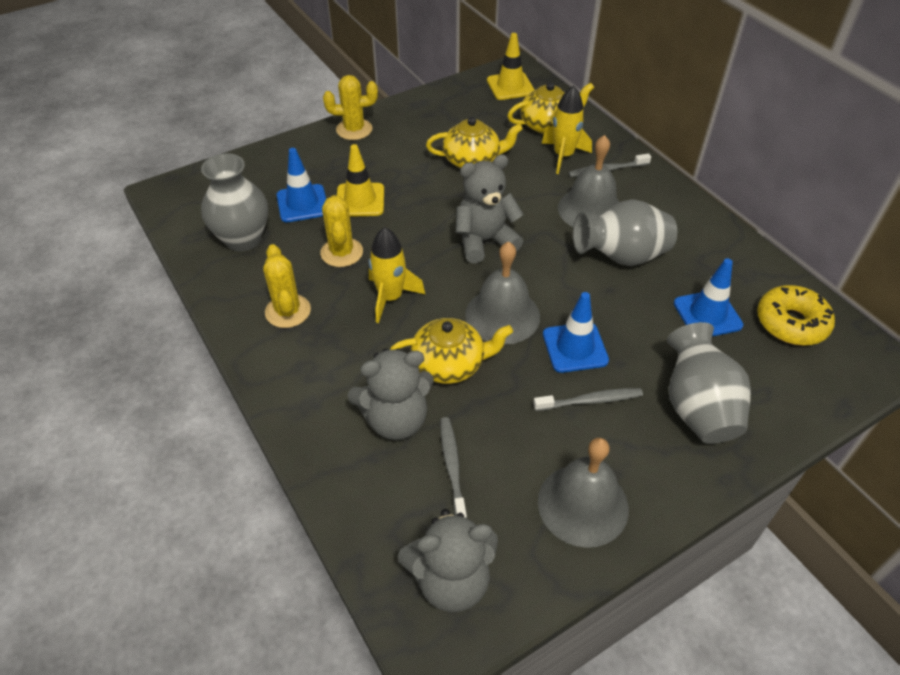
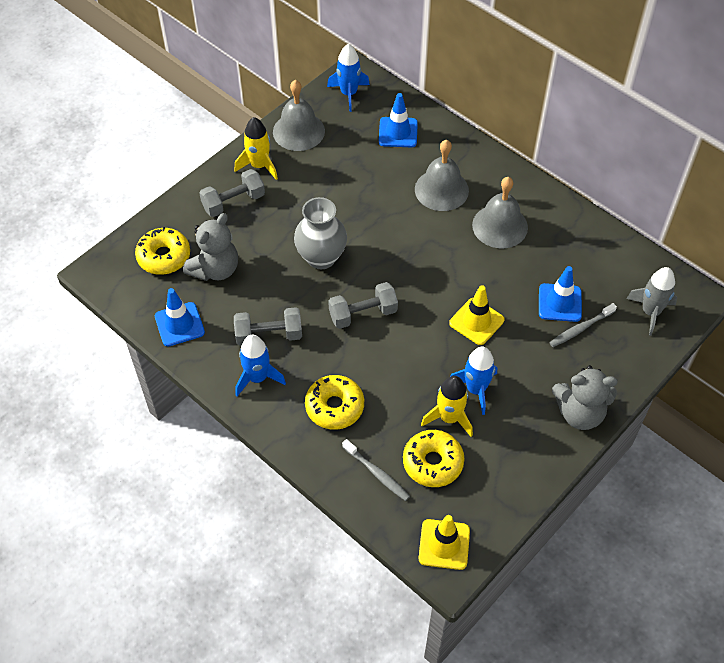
blue rocket: none = 0 -> [236,335,286,396] [327,44,370,112] [450,347,497,415] = 3
grey dumbbell: none = 0 -> [199,169,265,217] [234,307,302,346] [328,282,398,329] = 3
grey rocket: none = 0 -> [626,267,677,336] = 1
grey teddy bear: [348,349,434,440] [398,509,498,612] [456,154,524,263] = 3 -> [183,213,238,281] [552,365,618,430] = 2
grey toothbrush: [440,417,467,518] [533,388,643,411] [568,153,651,177] = 3 -> [342,439,410,501] [549,303,617,347] = 2
grey vase: [201,153,268,252] [573,200,677,266] [667,322,751,444] = 3 -> [294,197,347,269] = 1
yellow cactus: [263,244,311,328] [320,195,363,267] [323,75,378,140] = 3 -> none = 0
yellow donut: [757,285,835,346] = 1 -> [135,227,190,275] [305,375,364,430] [403,430,465,487] = 3
yellow teapot: [390,318,513,384] [426,117,523,168] [507,82,594,134] = 3 -> none = 0

